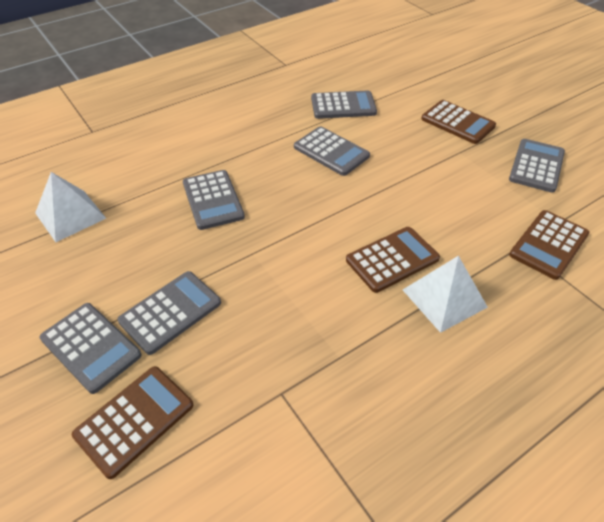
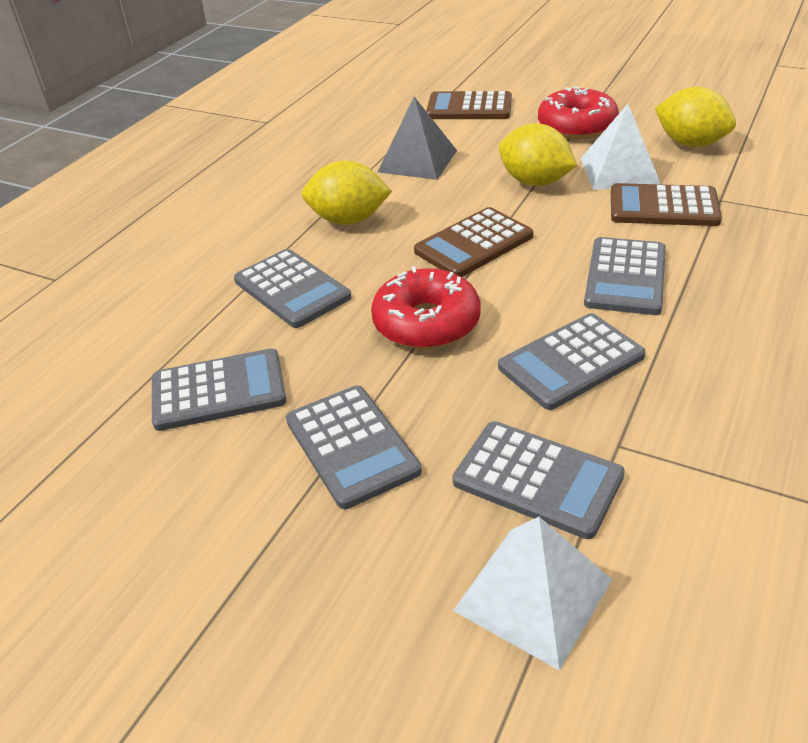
brown calculator: [72,366,193,479] [346,227,440,293] [421,100,496,144] [509,210,589,280] = 4 -> [414,207,533,277] [426,91,512,119] [611,183,722,226] = 3
grey pyramid: none = 0 -> [378,97,457,180] = 1
red donut: none = 0 -> [371,266,481,349] [538,86,619,139] = 2
yellow lemon: none = 0 -> [302,160,392,225] [499,124,577,186] [655,87,736,147] = 3

